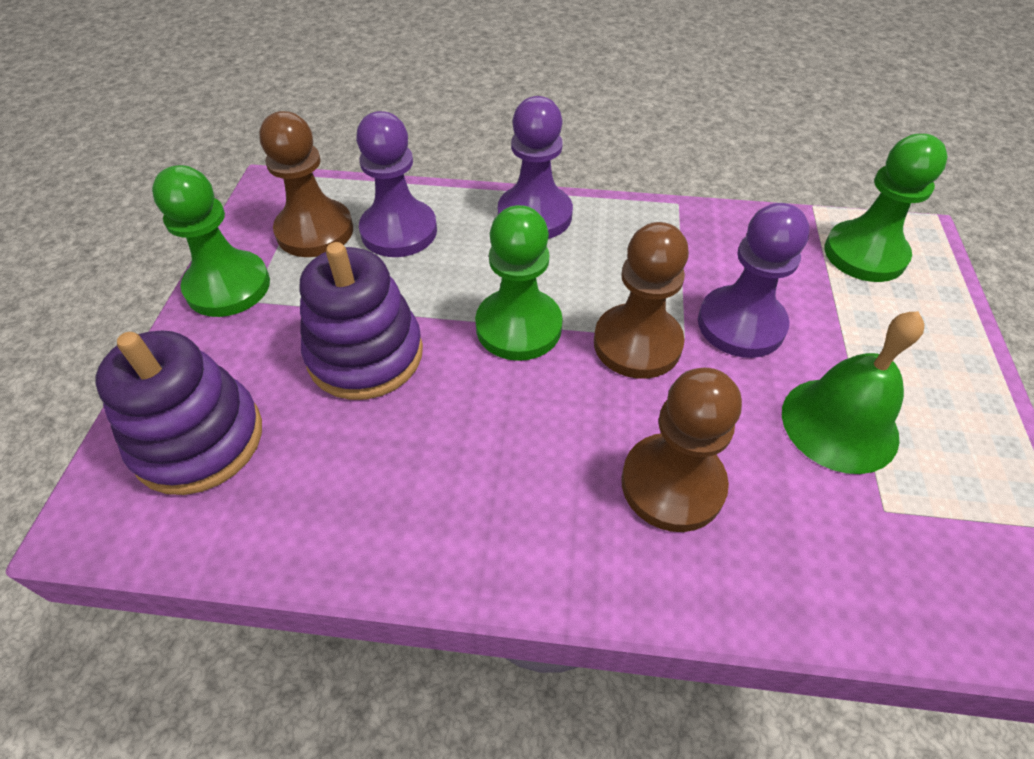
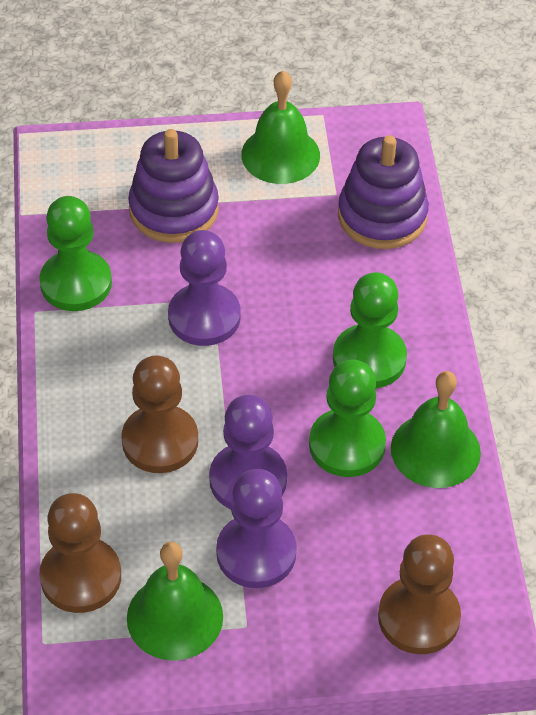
green bell: [782,311,924,474] = 1 -> [127,542,223,661] [241,71,320,184] [391,371,481,488] = 3

